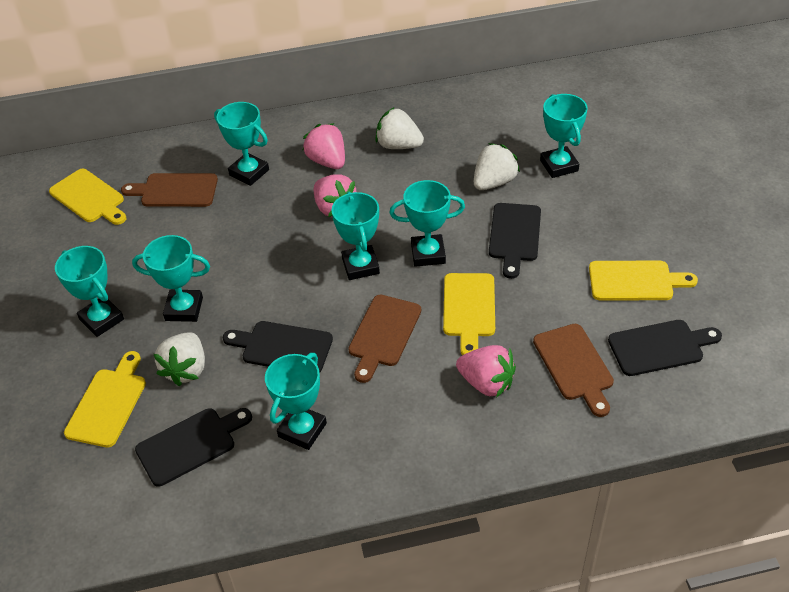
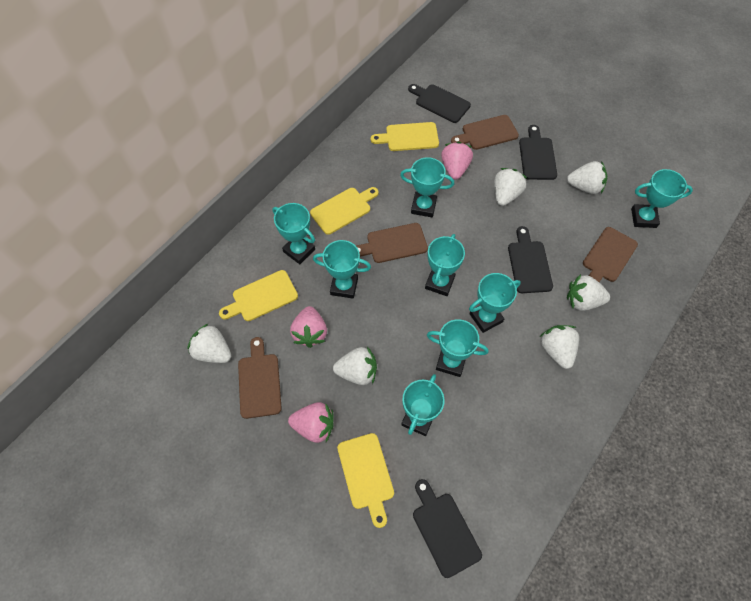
brown cutting board: [121,173,218,207] [348,295,421,383] [533,324,614,417] = 3 -> [238,337,282,419] [356,223,428,263] [451,115,519,150] [583,227,638,282] = 4
turquoise trophy: [55,246,124,337] [132,235,210,322] [214,102,269,186] [265,353,327,450] [332,191,380,280] [389,180,465,267] [540,94,588,178] = 7 -> [272,203,315,264] [313,240,371,299] [400,157,454,217] [401,374,445,436] [425,234,465,296] [427,319,489,377] [469,273,521,333] [631,169,693,228] = 8
white strawberry: [154,332,205,386] [375,108,424,149] [474,143,520,190] = 3 -> [187,324,231,363] [333,347,377,385] [494,168,527,206] [540,325,579,369] [567,161,607,194] [567,274,610,311] = 6

